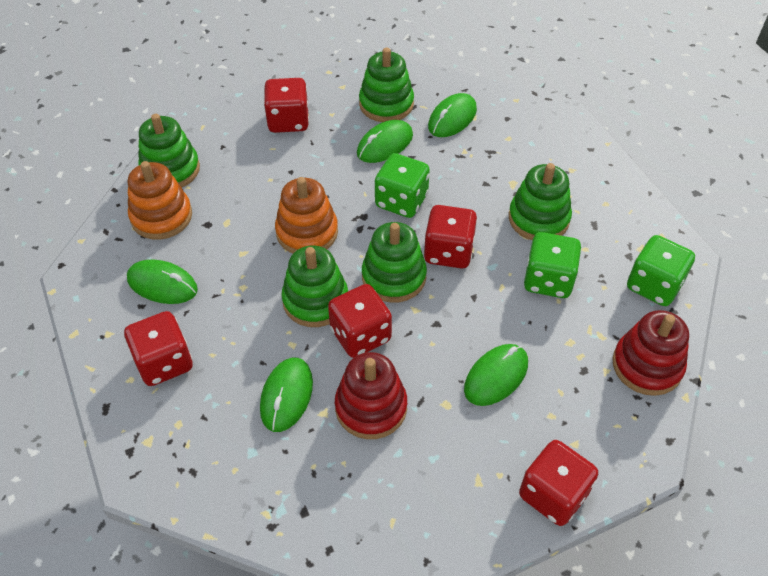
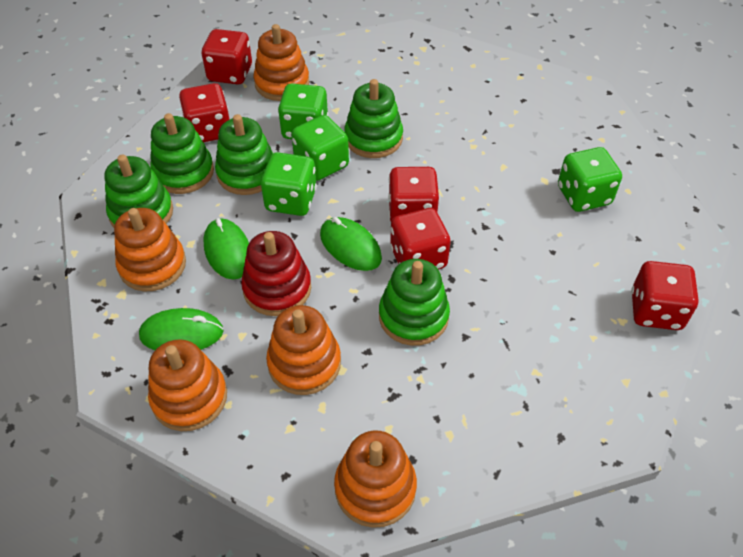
green dice: [375,153,430,218] [524,232,582,298] [627,235,695,306] = 3 -> [261,152,317,216] [278,83,328,139] [291,115,349,181] [558,147,622,212] = 4
green mouse: [127,260,198,304] [260,358,313,432] [357,120,413,163] [428,93,477,137] [464,344,528,406] = 5 -> [139,308,224,350] [203,218,249,279] [320,217,382,271] = 3
orange stacking toy: [128,161,192,240] [275,177,338,253] = 2 -> [114,208,186,291] [148,339,227,431] [254,24,309,101] [266,305,341,395] [334,431,417,528] = 5
red stacking toy: [335,352,407,439] [612,310,689,396] = 2 -> [241,231,311,316] = 1

